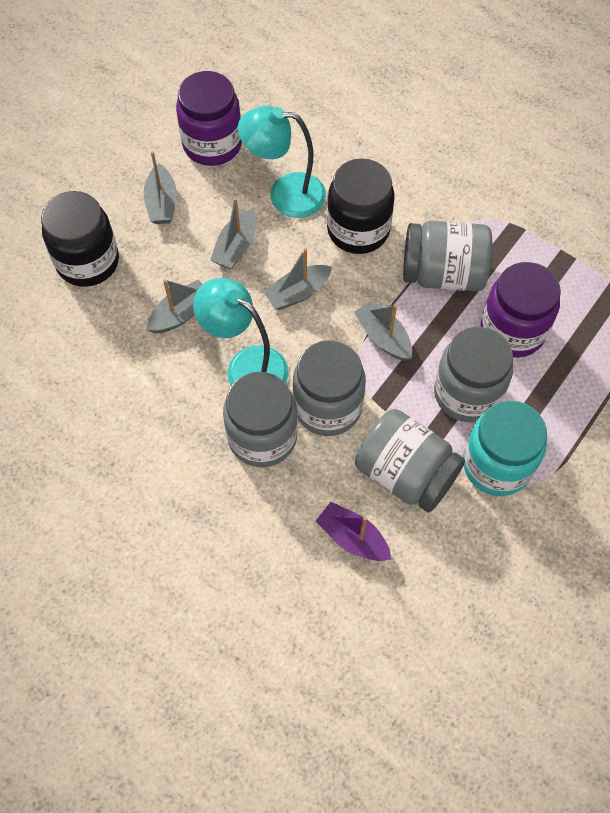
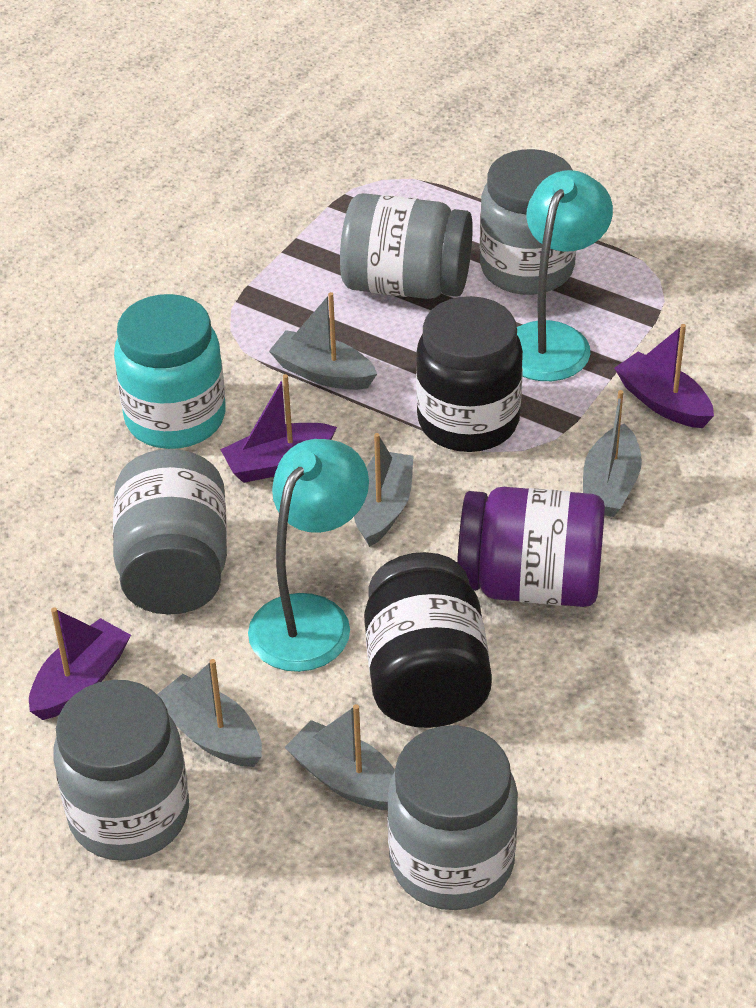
purple boat: [316,502,391,561] = 1 -> [29,607,131,720] [220,374,337,483] [614,324,714,428] = 3
purple jar: [176,71,242,166] [481,262,561,358] = 2 -> [457,487,605,607] = 1

